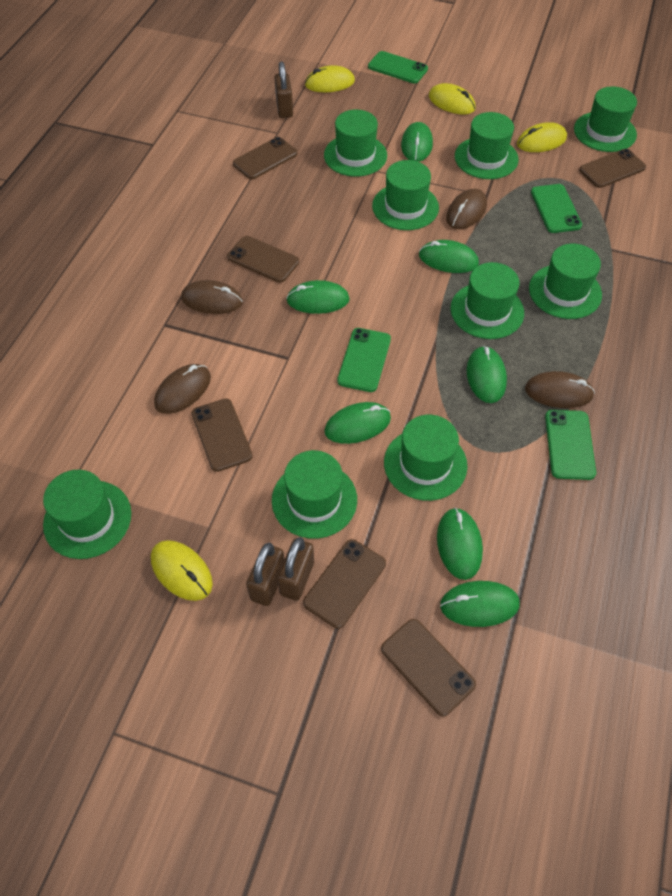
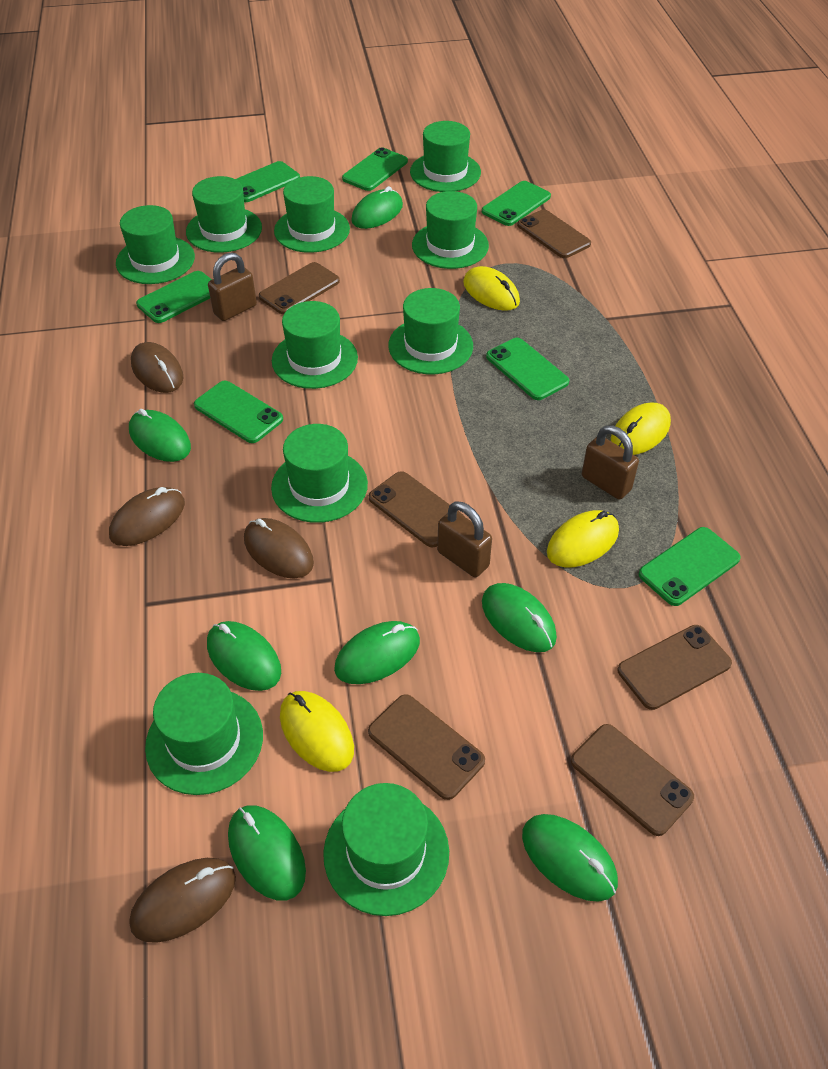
green hat: [43,470,131,559] [272,450,357,539] [324,109,387,177] [372,160,439,230] [384,415,468,501] [450,262,524,339] [455,112,519,179] [529,243,602,319] [574,86,637,152] = 9 -> [116,205,195,284] [145,673,263,795] [186,176,262,253] [271,424,368,523] [272,301,358,389] [274,176,350,253] [323,783,449,916] [388,288,473,374] [410,121,481,192] [412,191,489,269] = 10
green phone: [337,328,391,392] [368,51,428,83] [531,184,582,233] [545,410,596,480] = 4 -> [136,271,212,323] [194,381,283,443] [236,161,300,202] [342,147,408,191] [482,181,551,226] [486,338,569,400] [639,527,741,606] = 7

